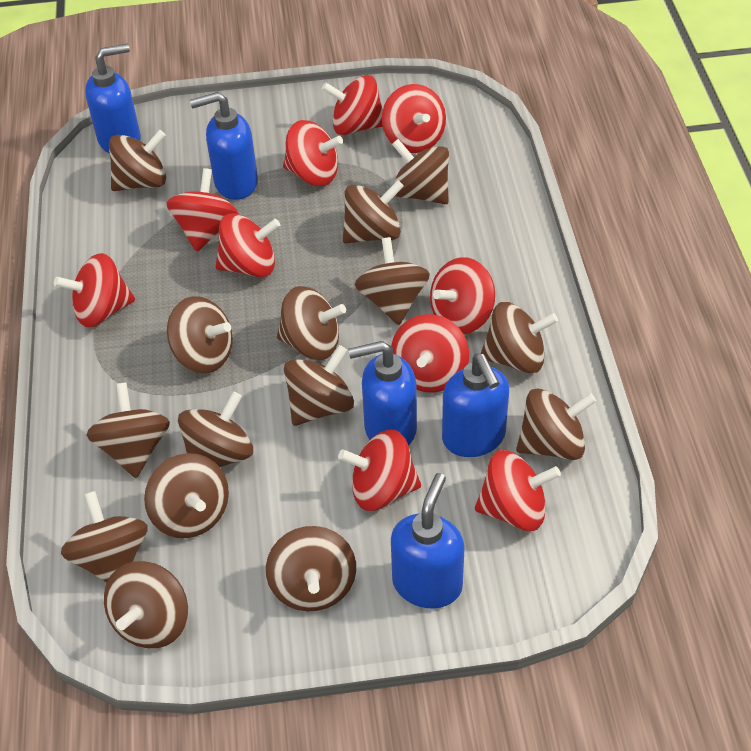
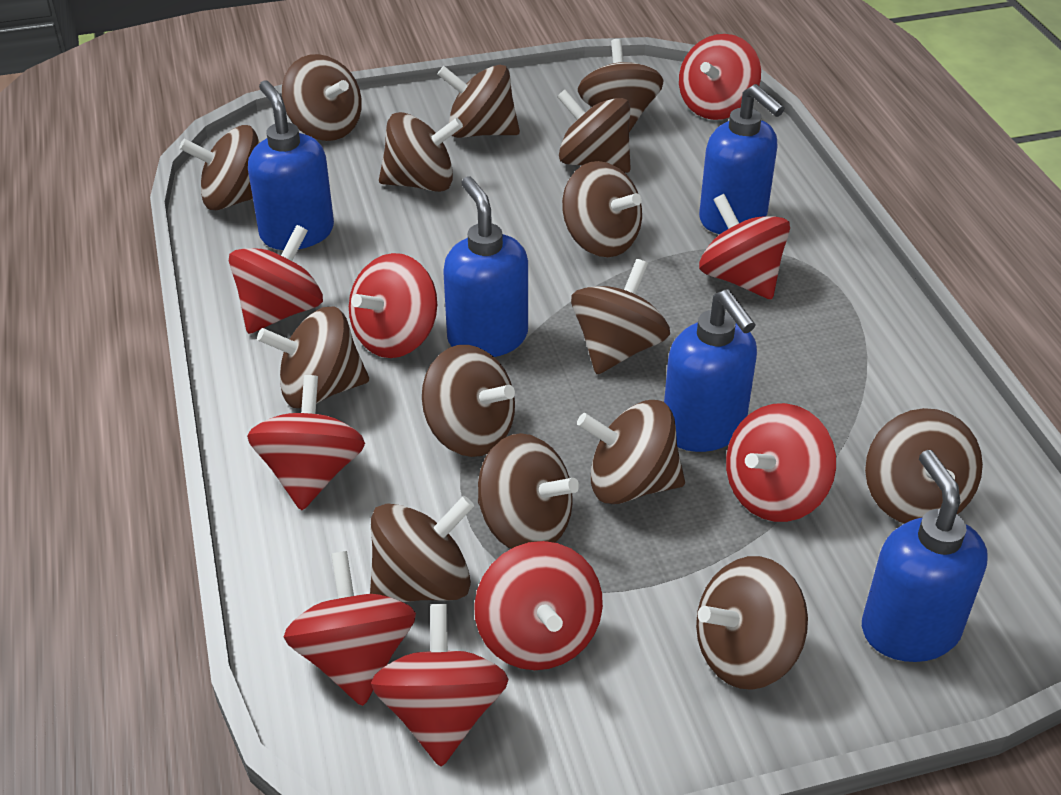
red spinning top: [54,253,135,327] [166,168,238,252] [216,213,280,277] [283,120,343,186] [322,75,383,135] [338,430,421,511] [382,84,446,153] [391,314,469,393] [430,257,495,334] [475,450,561,531] = 10 -> [229,225,323,334] [247,375,365,510] [284,551,416,706] [349,253,437,358] [371,604,509,767] [474,541,603,670] [679,34,761,120] [699,194,790,300] [726,403,836,522] = 9

